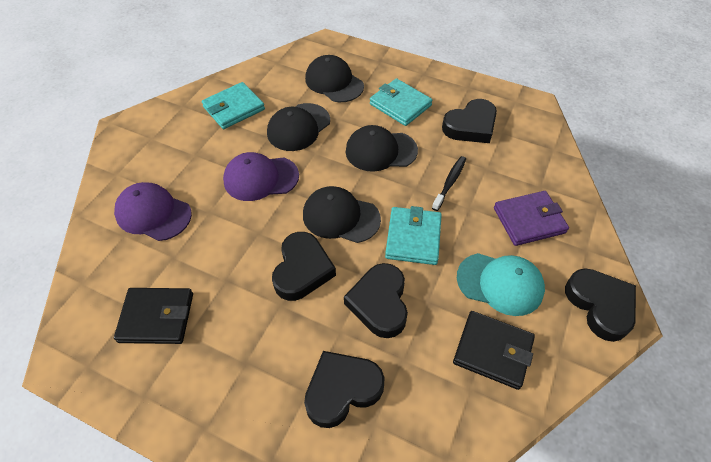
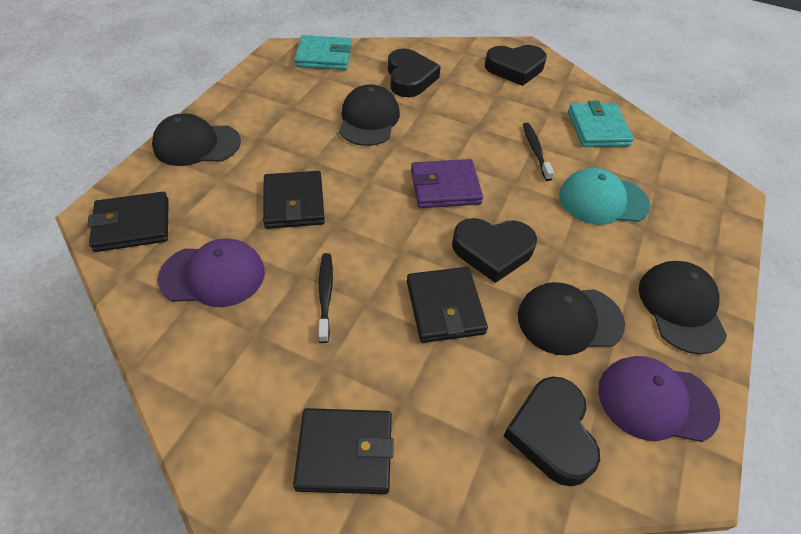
black heart: [272,232,336,301] [304,351,384,428] [344,263,408,338] [442,99,497,143] [565,268,636,342] = 5 -> [388,49,441,97] [452,218,537,283] [485,45,547,86] [503,377,600,486] = 4
black toothbrush: [432,156,466,211] = 1 -> [318,253,333,343] [523,122,554,181] = 2
black wallet: [114,288,193,344] [453,311,535,390] = 2 -> [87,192,169,252] [263,171,325,229] [293,408,394,494] [407,267,488,343] = 4
turquoise wallet: [202,82,265,129] [370,78,433,126] [385,206,442,265] = 3 -> [294,35,352,70] [568,101,634,147] = 2

